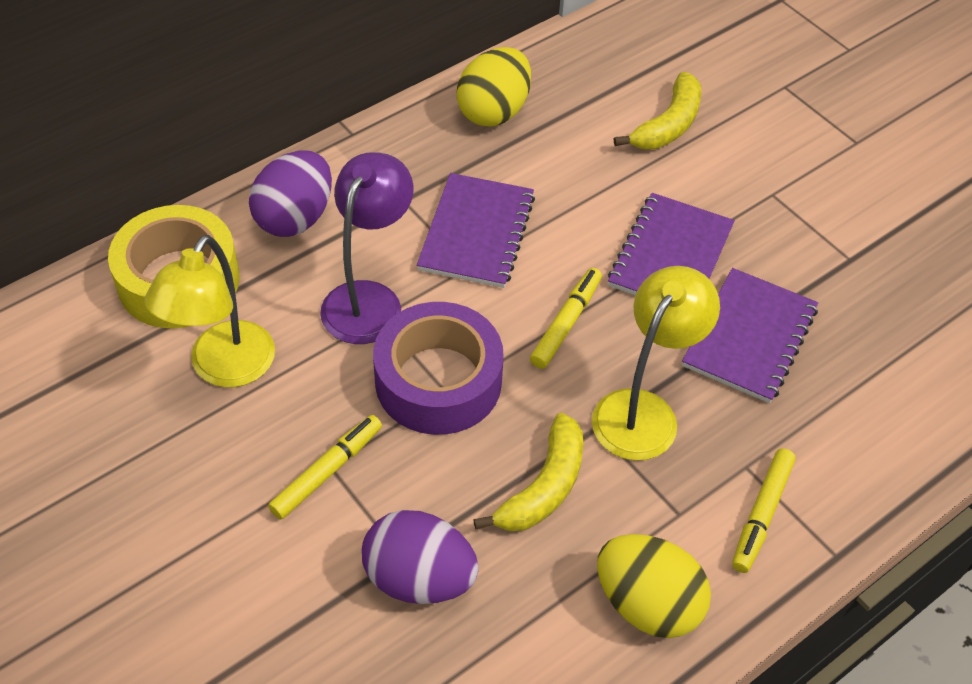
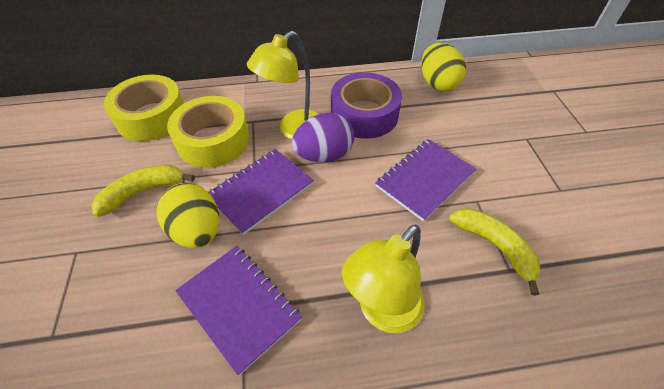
purple egg: [249,151,332,237] [362,510,479,604] = 2 -> [292,113,354,162] = 1
purple lamp: [320,152,414,344] = 1 -> none = 0
yellow marker: [268,415,382,519] [530,268,602,369] [732,448,796,573] = 3 -> none = 0
yellow tape: [108,205,239,328] = 1 -> [104,75,184,141] [167,96,250,168] = 2

